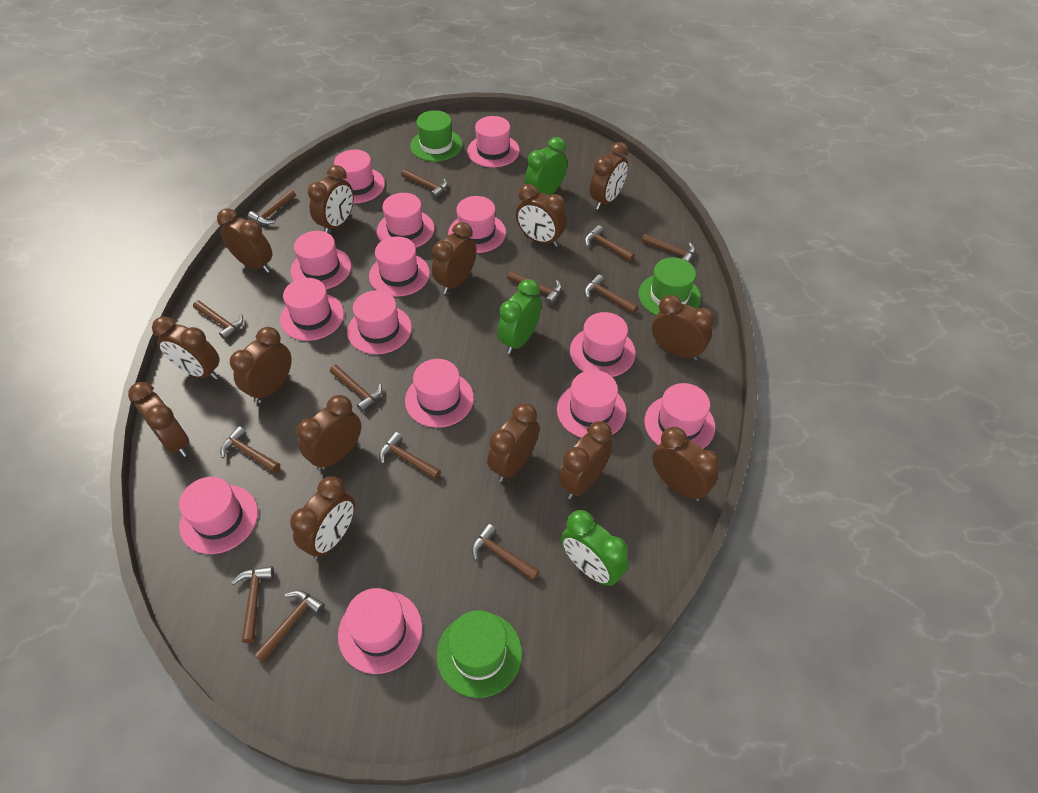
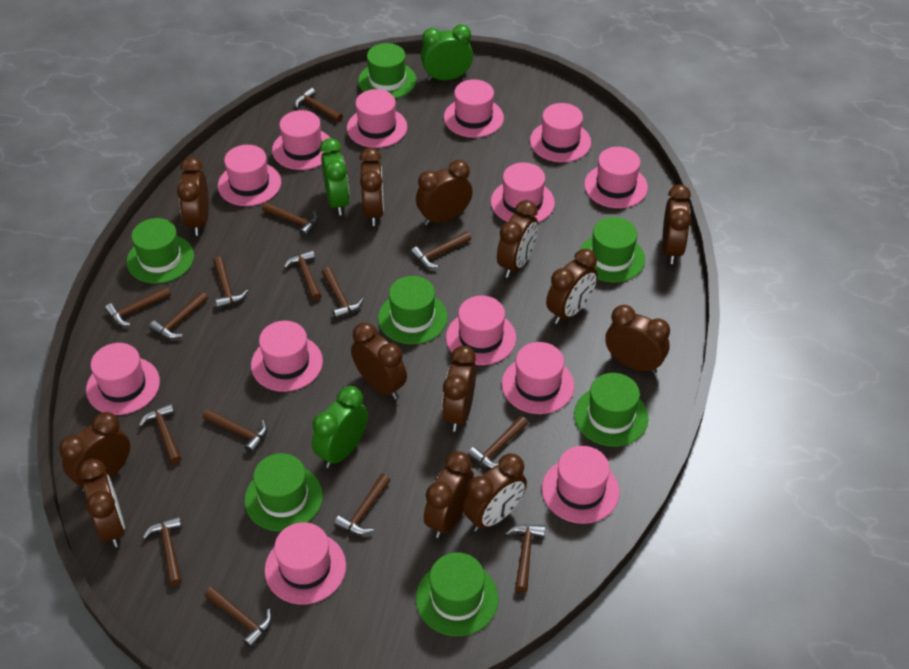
brown clock: [128,382,189,457] [152,316,220,380] [217,209,272,273] [230,327,292,403] [290,476,355,559] [296,395,361,471] [308,165,354,233] [432,222,476,294] [487,403,539,482] [516,184,567,247] [558,421,613,499] [590,142,629,210] [652,295,715,361] [652,427,720,501] = 14 -> [59,412,130,491] [78,459,125,547] [177,157,209,236] [351,322,407,399] [359,148,384,226] [416,160,473,225] [424,451,474,538] [442,346,476,432] [463,453,527,532] [497,200,538,278] [546,249,598,324] [605,305,670,374] [662,185,691,264] = 13
brown hammer: [193,300,243,340] [220,426,280,473] [232,566,274,643] [248,189,296,225] [254,590,325,663] [330,365,382,412] [379,432,441,480] [401,169,448,199] [472,524,540,581] [507,271,562,305] [584,274,638,314] [585,225,635,262] [642,234,695,262] = 13 -> [105,286,171,326] [139,403,182,464] [143,516,182,586] [149,292,208,339] [203,409,268,453] [204,586,272,648] [213,257,248,309] [262,202,319,237] [284,250,322,301] [295,87,343,122] [322,267,363,319] [334,474,390,535] [411,231,471,268] [467,416,528,469] [505,524,546,592] = 15
green hat: [410,110,462,162] [437,610,522,698] [639,257,701,316] = 3 -> [127,218,194,284] [244,453,323,532] [358,43,417,99] [378,276,448,344] [416,553,498,636] [574,373,648,447] [580,217,645,282] = 7
pink hat: [179,477,258,554] [280,278,344,341] [291,231,351,289] [334,150,385,203] [338,588,422,674] [347,290,412,354] [369,236,430,297] [377,193,435,248] [405,359,474,428] [448,196,506,253] [467,116,520,167] [557,370,626,438] [570,312,636,377] [644,383,715,449] = 14 -> [86,343,160,415] [218,145,281,206] [251,321,323,392] [265,522,346,604] [272,110,330,170] [347,89,407,148] [444,79,504,138] [446,296,516,365] [491,162,555,222] [502,342,574,414] [530,103,591,162] [542,446,620,524] [584,147,648,208] = 13

